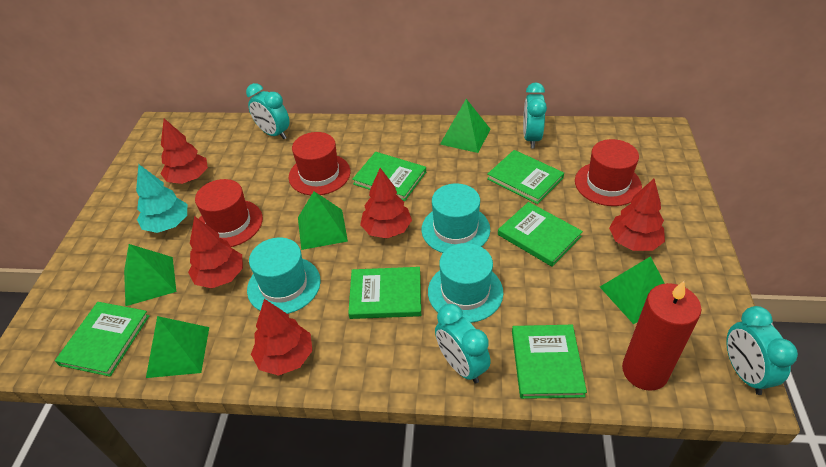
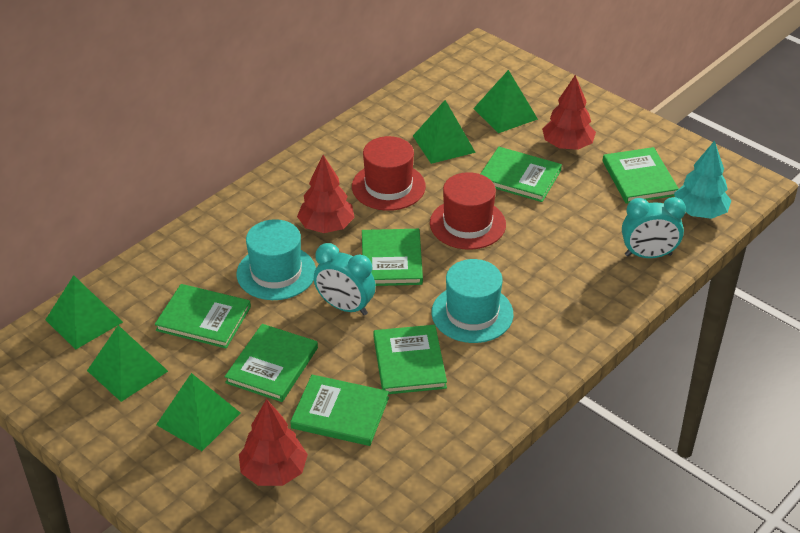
green book: [55,302,149,377] [348,267,421,319] [352,152,426,201] [487,150,564,204] [498,202,583,267] [512,325,587,399] = 6 -> [155,284,251,348] [225,324,318,402] [290,375,389,446] [362,229,423,286] [373,325,447,394] [481,147,562,202] [602,147,679,204] = 7
red candle: [622,281,702,391] = 1 -> none = 0
red hat: [195,179,263,247] [289,132,351,195] [575,139,642,206] = 3 -> [352,136,426,211] [430,172,506,250] = 2
red tree: [161,118,208,184] [188,216,243,288] [251,299,312,376] [360,168,412,238] [609,179,665,251] = 5 -> [239,399,308,486] [297,155,355,233] [542,75,596,150] = 3
turquoise clock: [246,83,290,139] [435,304,491,383] [523,83,547,148] [726,306,798,395] = 4 -> [314,243,376,315] [622,197,686,258] = 2
turquoise hat: [247,238,321,314] [421,183,490,253] [428,243,503,323] = 3 -> [237,219,316,300] [432,259,514,343] = 2

